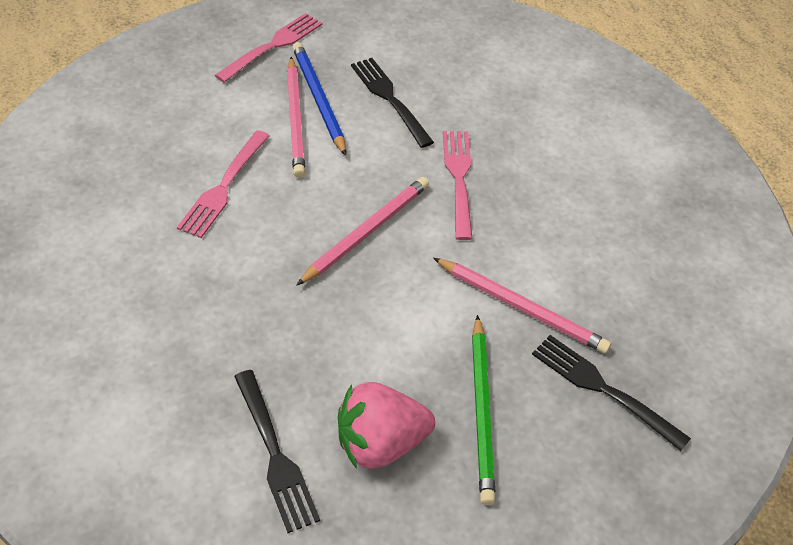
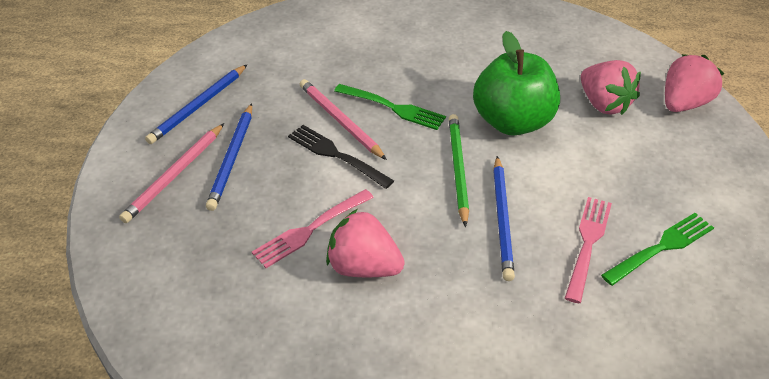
black fork: [234,370,320,533] [351,58,434,148] [532,335,691,451] = 3 -> [288,125,394,189] = 1
blue pencil: [292,42,346,156] = 1 -> [145,65,247,144] [206,103,252,211] [493,156,515,281] = 3
green apple: none = 0 -> [473,31,560,136] = 1
green fork: none = 0 -> [334,84,446,130] [601,213,714,286] = 2
pink fork: [177,130,269,238] [215,13,323,83] [443,131,473,240] = 3 -> [252,189,374,268] [565,197,612,303] = 2
pink pencil: [287,57,305,178] [296,177,429,286] [433,258,611,354] = 3 -> [119,123,224,223] [300,79,387,160] = 2
pink strawberry: [338,382,435,469] = 1 -> [326,209,405,277] [581,60,641,115] [665,54,724,112] = 3

